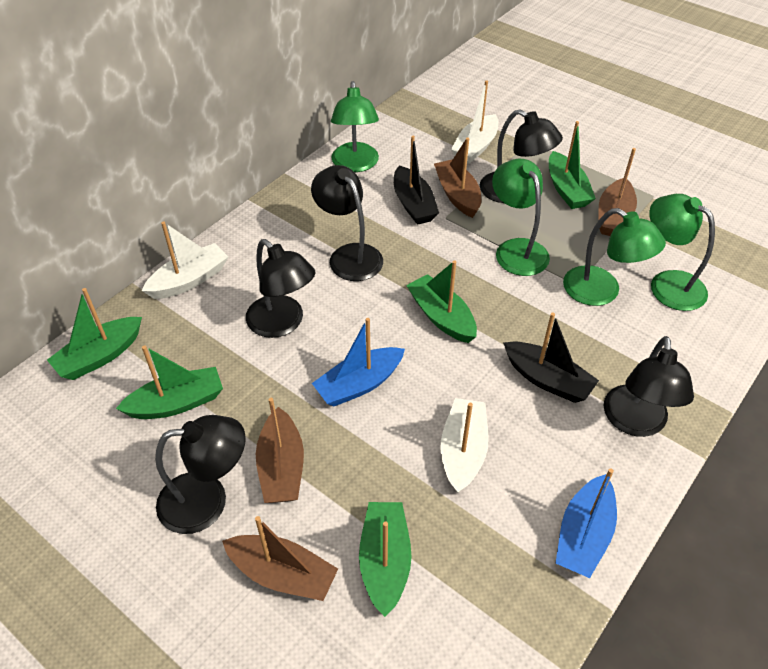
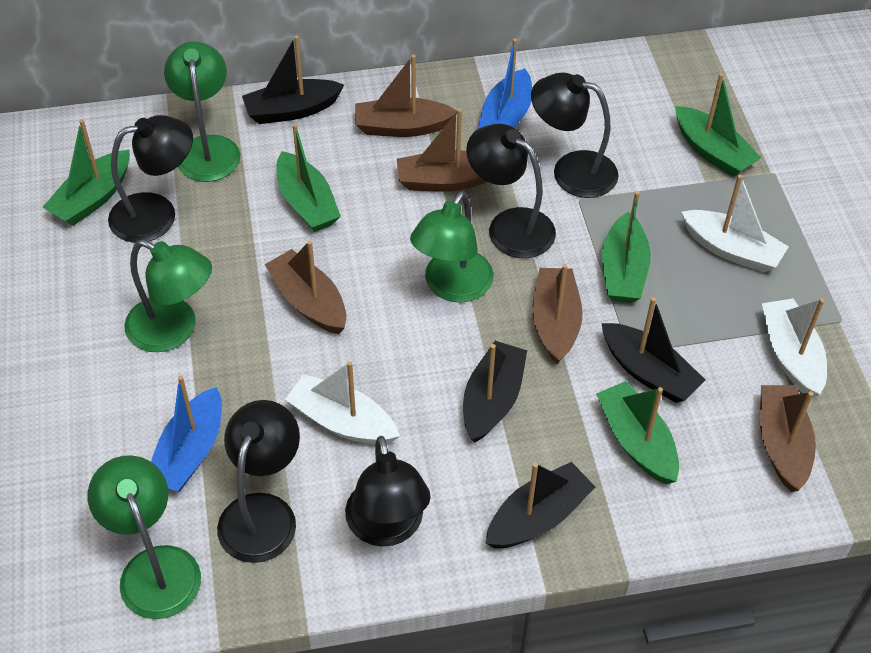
black boat: [394,136,439,225] [503,313,599,403] = 2 -> [242,35,344,124] [463,341,527,442] [486,462,595,548] [601,297,705,403] = 4
brown boat: [222,516,338,601] [256,398,304,503] [434,137,481,218] [598,148,637,236] = 4 -> [265,241,346,334] [355,55,458,137] [397,109,487,192] [532,264,583,364] [760,385,816,492] = 5

